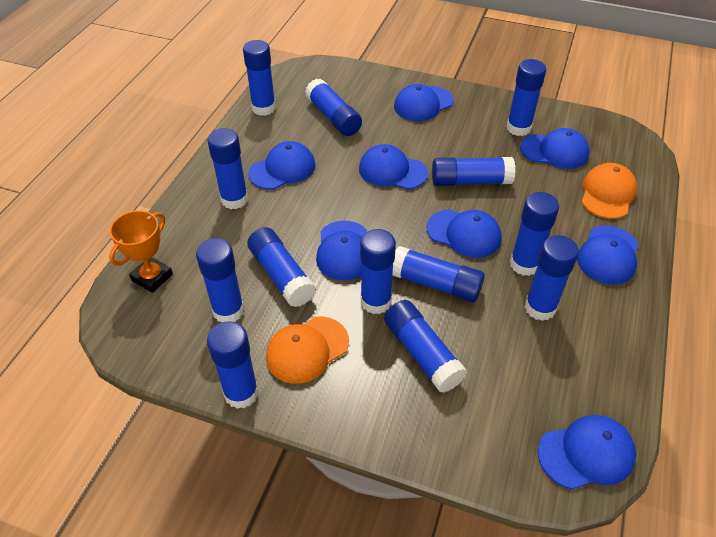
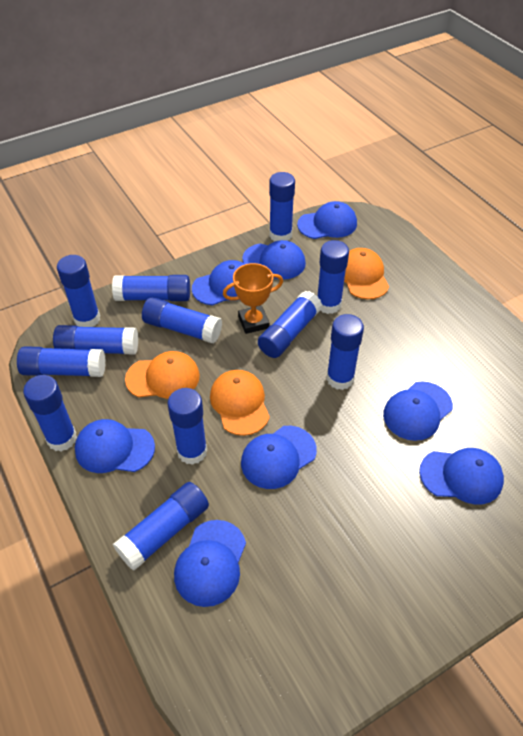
blue glue stick: [196,238,244,322] [207,321,259,409] [208,128,248,209] [243,40,276,116] [247,227,316,307] [305,79,362,136] [360,229,396,314] [384,300,467,393] [392,246,485,302] [432,157,516,186] [506,59,546,136] [510,192,559,276] [524,235,579,321] = 13 -> [17,346,106,377] [23,375,77,451] [53,325,138,354] [57,255,100,327] [112,275,190,301] [113,482,209,571] [142,297,222,343] [168,388,207,465] [258,291,322,358] [269,172,295,242] [318,240,349,314] [327,314,364,390] = 12
orange cap: [266,316,349,384] [581,163,637,219] = 2 -> [125,351,200,399] [210,370,270,436] [344,248,389,300] = 3

